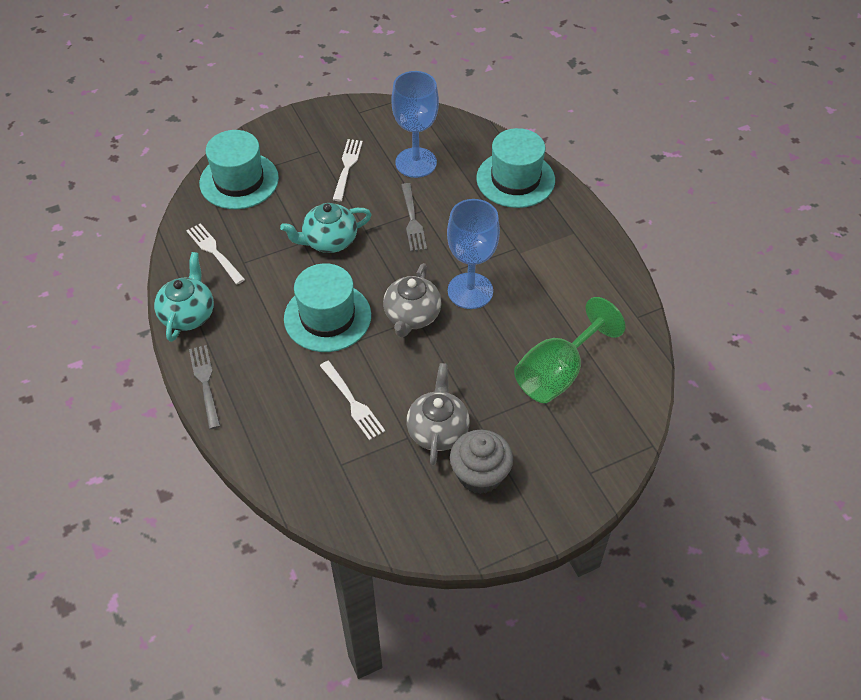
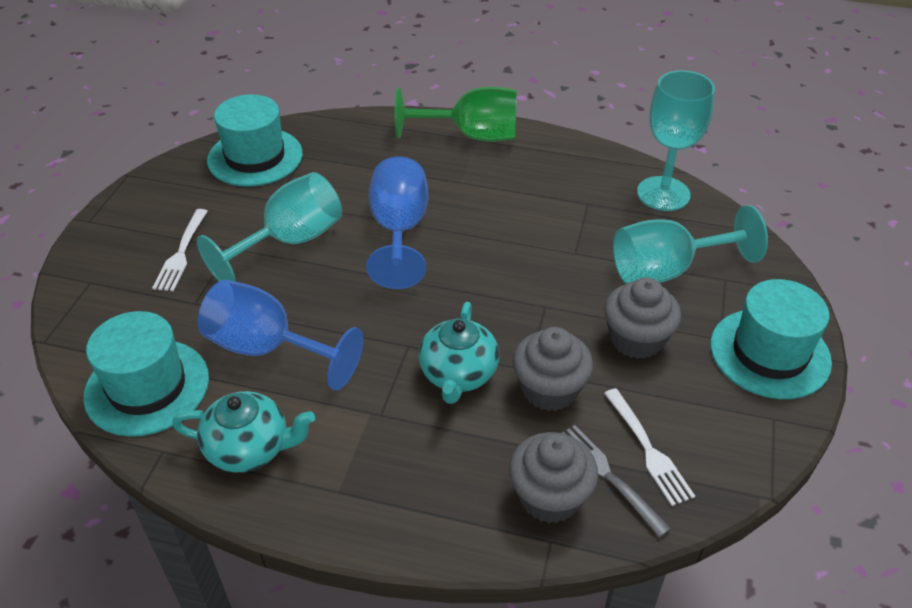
grey cupcake: [450,430,513,494] = 1 -> [509,432,598,523] [513,327,593,411] [604,278,681,359] = 3
grey fork: [189,345,220,429] [401,183,427,252] = 2 -> [562,425,671,538] = 1
grey teapot: [383,263,442,337] [406,363,470,465] = 2 -> none = 0
turquoise goblet: none = 0 -> [197,172,342,282] [613,205,768,284] [637,70,715,211] = 3
white fork: [186,223,245,284] [320,361,385,440] [333,139,363,201] = 3 -> [152,209,208,291] [604,388,695,506] = 2

